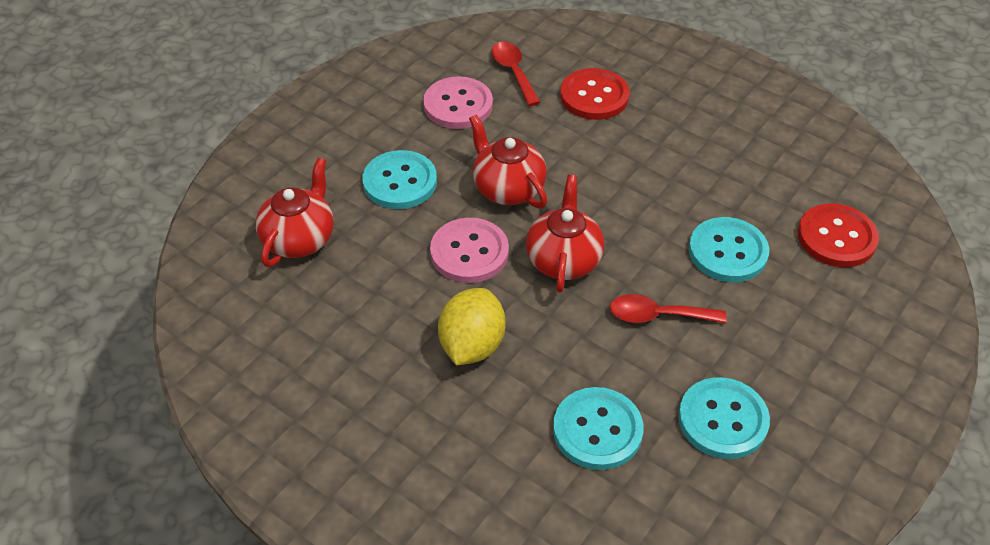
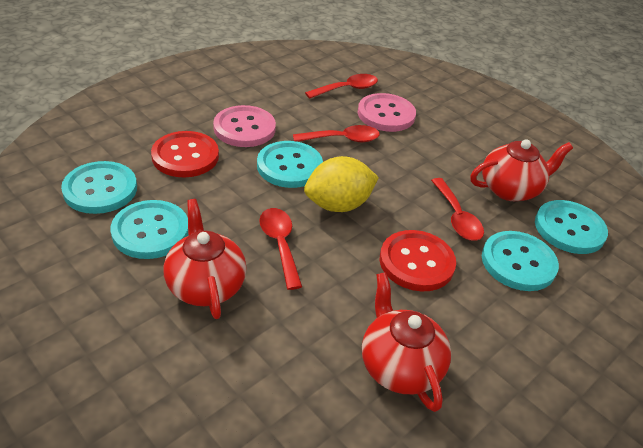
red spoon: [491,41,540,106] [610,294,727,323] = 2 -> [259,208,302,290] [293,125,380,142] [305,74,378,99] [431,178,484,241] = 4
turquoise button: [362,150,437,209] [553,387,643,470] [678,377,770,459] [689,217,769,282] = 4 -> [61,161,137,214] [111,200,188,259] [257,141,323,188] [482,231,559,291] [535,200,608,254] = 5

